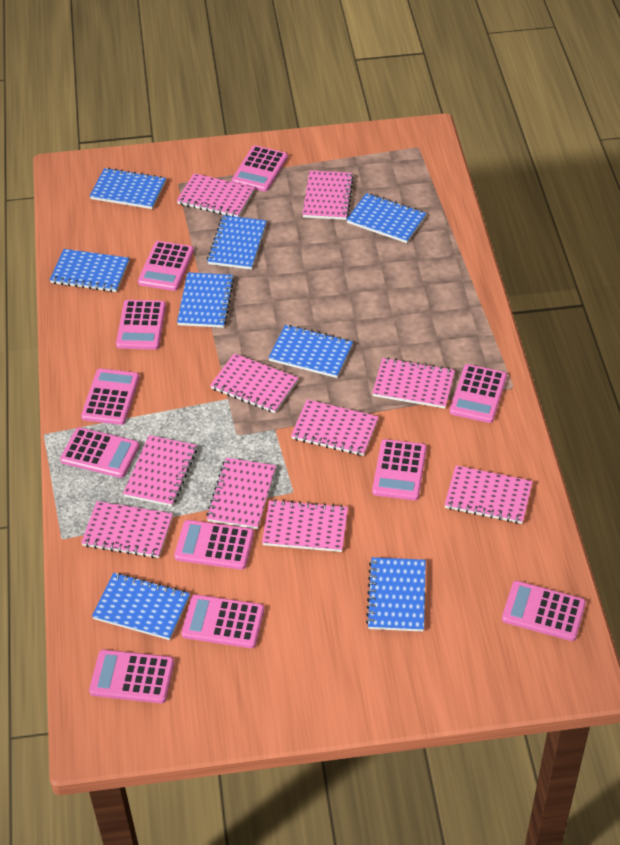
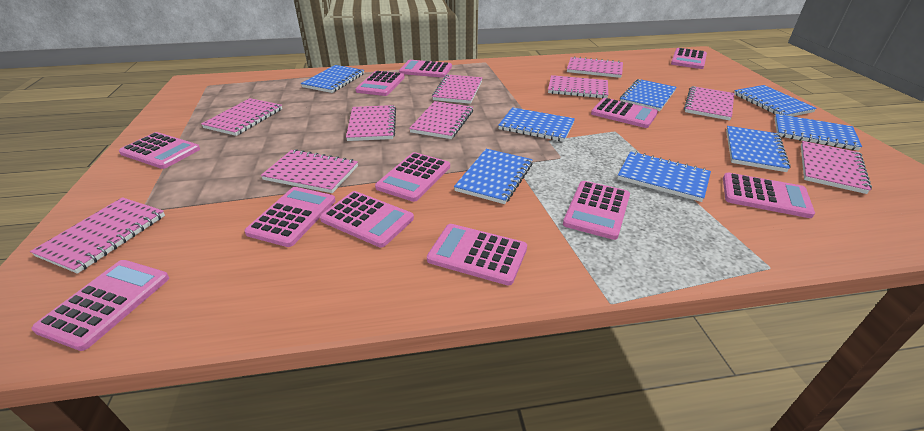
pink calculator: [60,427,139,478] [81,368,139,425] [89,650,174,703] [116,300,166,350] [138,241,194,291] [174,520,254,570] [181,594,264,648] [232,145,288,192] [372,439,427,500] [450,364,507,423] [502,581,586,641] = 11 -> [32,260,169,351] [119,132,200,169] [244,187,336,247] [320,191,414,247] [355,71,405,96] [375,152,450,202] [399,60,452,78] [427,224,527,285] [563,181,630,240] [591,98,658,128] [671,48,707,69] [723,173,815,218] = 12

